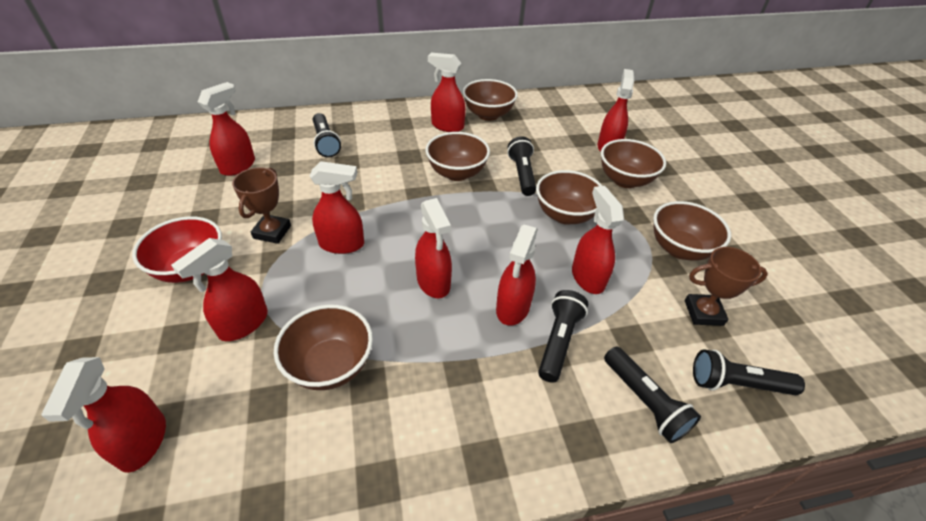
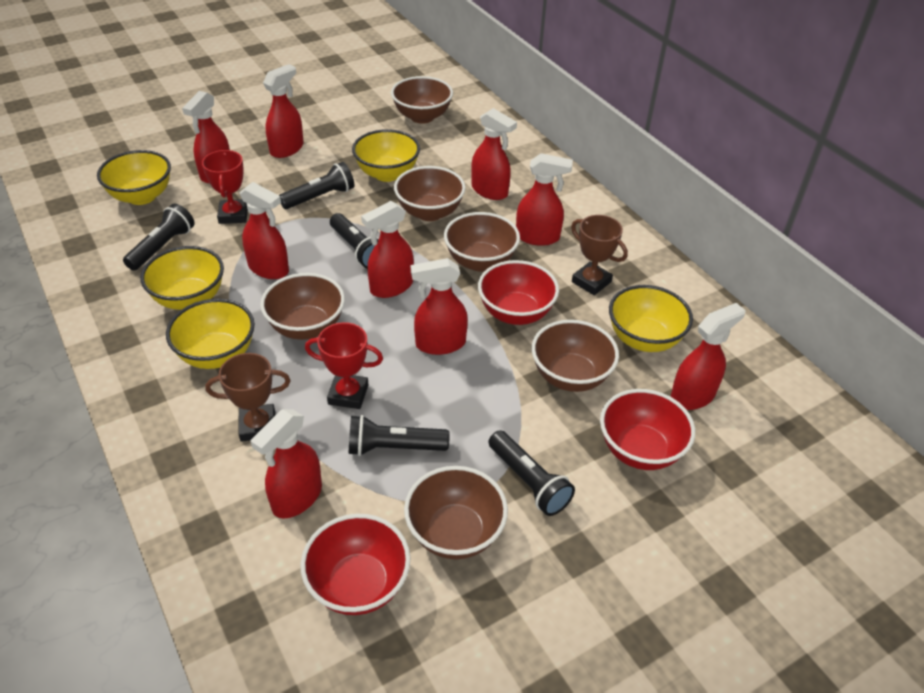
red bowl: [132,216,222,283] = 1 -> [300,514,410,615] [478,260,559,325] [600,389,695,470] = 3
red trophy: none = 0 -> [202,150,248,224] [305,322,383,409] = 2
yellow bowl: none = 0 -> [97,150,171,205] [140,246,224,310] [166,299,255,369] [352,129,420,182] [609,285,693,352] = 5

